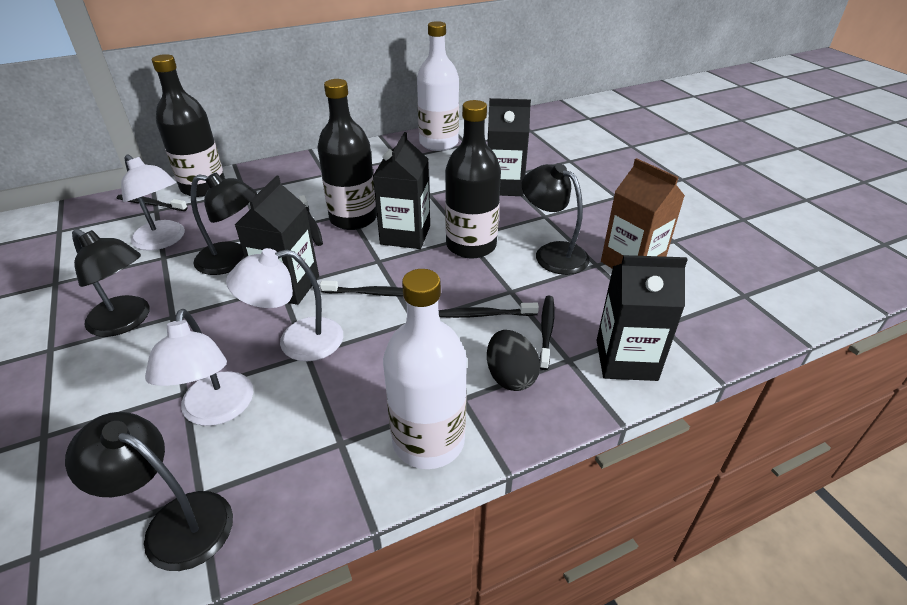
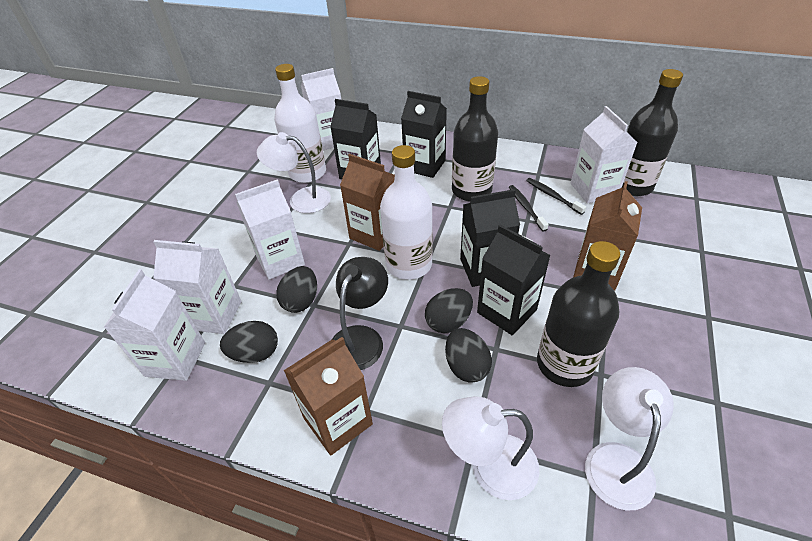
black egg: [487,330,540,391] = 1 -> [220,321,278,363] [276,266,317,313] [425,288,473,333] [445,328,492,383] = 4
black lamp: [65,412,233,571] [72,229,150,337] [191,173,257,275] [522,163,590,275] = 4 -> [332,257,388,370] = 1
black toothbrush: [117,195,188,211] [299,195,323,246] [320,280,403,297] [439,303,539,318] [539,295,555,370] = 5 -> [509,185,549,232] [526,178,586,215] = 2
brown carton: [601,158,685,269] = 1 -> [284,337,373,455] [340,154,395,251] [573,181,642,291] = 3
white carton: none = 0 -> [104,269,205,381] [153,240,241,334] [235,179,305,280] [301,68,341,150] [571,106,638,204] = 5

